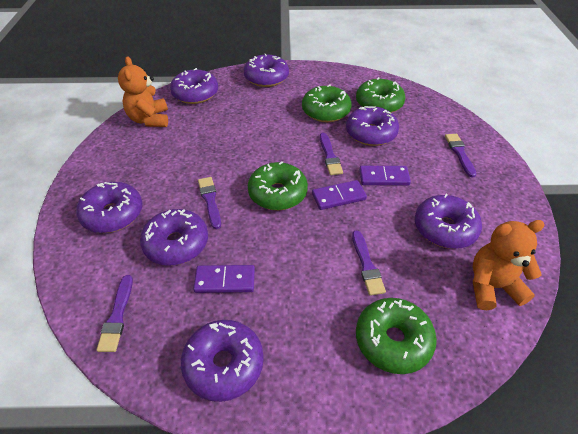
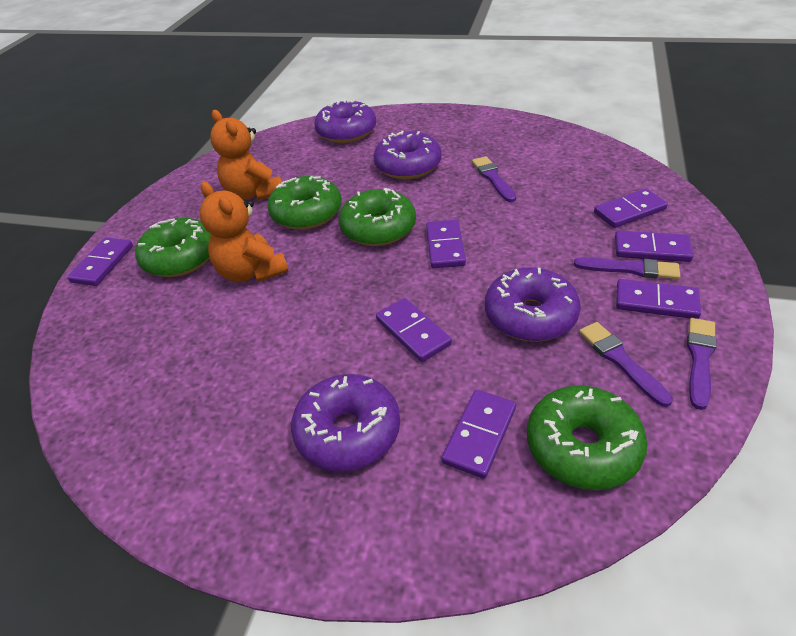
purple brush: [97,275,133,352] [198,177,221,229] [320,133,343,175] [352,230,386,296] [445,134,476,177] = 5 -> [472,156,516,202] [574,257,680,280] [579,322,673,407] [687,318,716,410] = 4
purple domino: [193,265,255,293] [312,180,367,210] [359,166,411,186] = 3 -> [67,237,133,286] [376,298,452,362] [426,220,466,268] [442,390,516,479] [594,188,668,228] [615,230,693,262] [616,279,701,319] = 7
purple donut: [76,182,142,233] [140,209,208,266] [170,68,218,104] [181,320,264,402] [244,54,289,87] [346,106,399,146] [415,194,482,249] = 7 -> [291,374,400,472] [314,99,376,143] [373,131,442,179] [485,267,581,342] = 4

